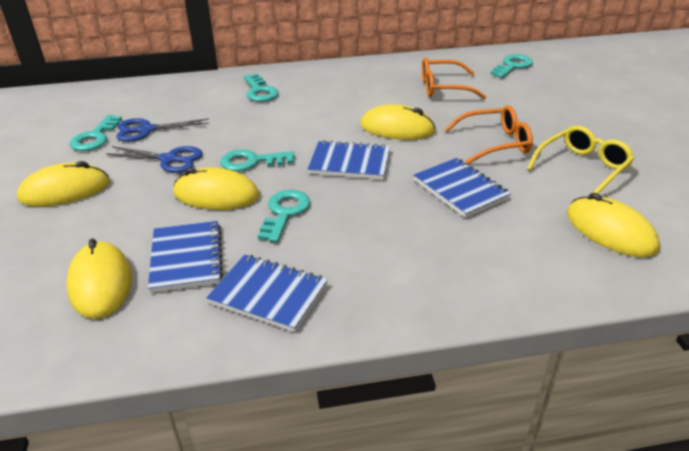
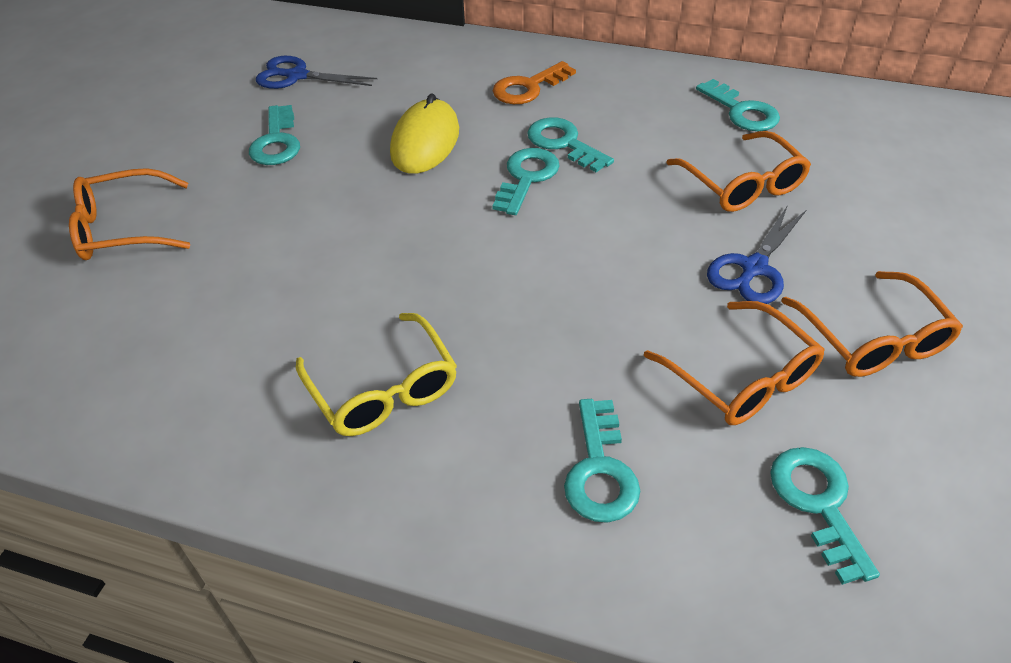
blue notebook: [148,221,223,293] [206,255,328,332] [307,140,390,179] [414,158,511,218] = 4 -> none = 0
orange glasses: [422,58,486,99] [445,105,533,164] = 2 -> [69,168,190,260] [644,301,825,425] [666,131,811,212] [781,271,963,377] = 4
orange key: none = 0 -> [493,61,576,104] = 1
turquoise key: [69,115,122,151] [220,149,295,171] [244,74,278,102] [258,190,310,243] [490,54,533,78] = 5 -> [249,105,300,165] [492,148,560,215] [527,117,614,172] [564,399,640,523] [696,79,780,131] [770,447,880,585] = 6
yellow mouse: [17,161,110,207] [67,239,132,319] [173,167,259,210] [360,104,436,140] [567,193,660,257] = 5 -> [390,93,459,174] = 1

